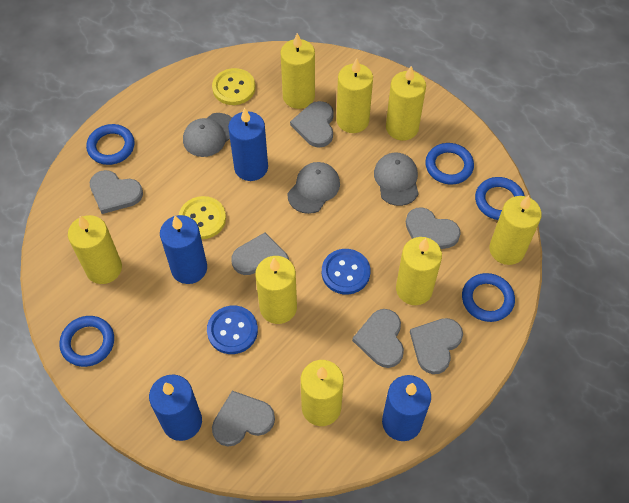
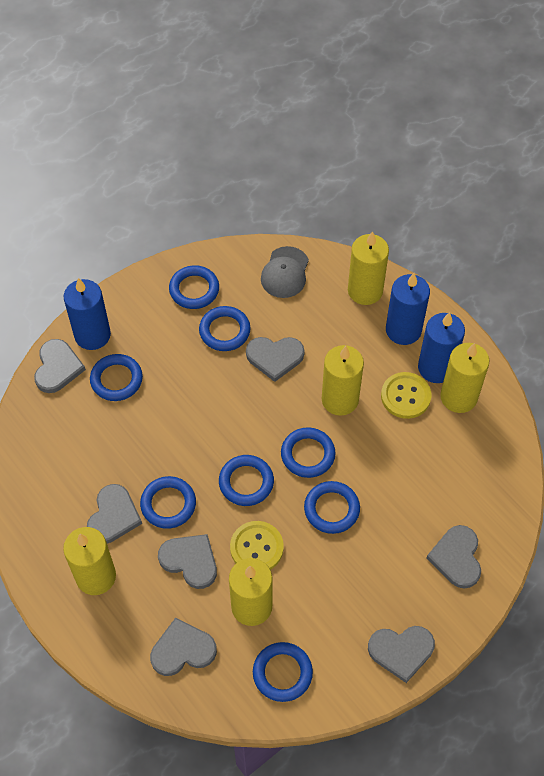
blue button: [207,305,258,354] [322,249,370,295] = 2 -> none = 0
blue candle: [149,375,202,441] [160,215,207,284] [228,107,268,181] [382,375,431,441] = 4 -> [64,278,111,350] [386,273,430,345] [418,312,465,383] = 3
blue ring: [59,316,114,367] [86,124,135,165] [425,143,474,184] [462,273,515,322] [475,177,524,220] = 5 -> [90,354,143,401] [140,476,196,529] [169,265,219,309] [199,306,251,351] [219,455,274,506] [253,642,313,702] [281,427,336,478] [304,481,360,534] = 8
grey cap: [183,113,232,157] [287,162,340,214] [374,153,418,206] = 3 -> [261,246,309,298] = 1
yellow candle: [68,215,122,284] [255,256,297,324] [281,33,315,109] [301,360,344,426] [336,58,373,133] [386,66,426,141] [396,237,442,305] [489,196,542,265] = 8 -> [63,527,116,595] [229,558,272,626] [322,345,364,416] [348,231,389,305] [440,343,489,413] = 5

